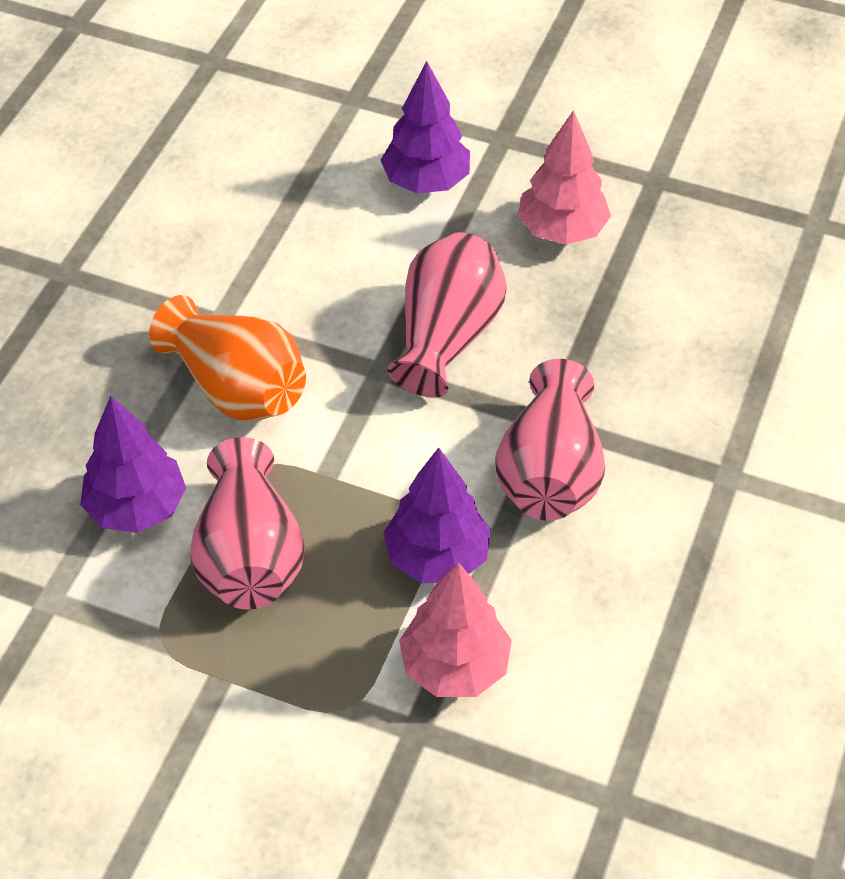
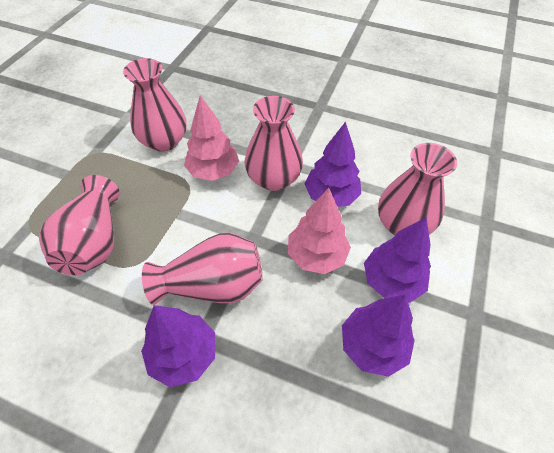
orange vase: [149,295,306,421] = 1 -> none = 0
pink vase: [190,437,305,610] [387,232,506,397] [495,359,605,521] = 3 -> [39,175,120,275] [123,58,187,152] [142,233,263,305] [244,96,303,191] [378,143,457,235] = 5
purple tree: [80,396,186,533] [380,61,470,193] [383,447,491,583] = 3 -> [141,305,215,387] [304,122,361,207] [342,294,415,377] [364,217,431,303] = 4

